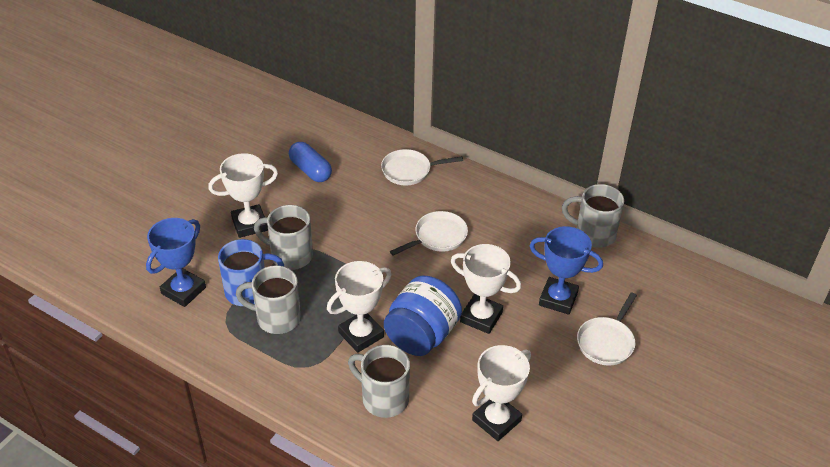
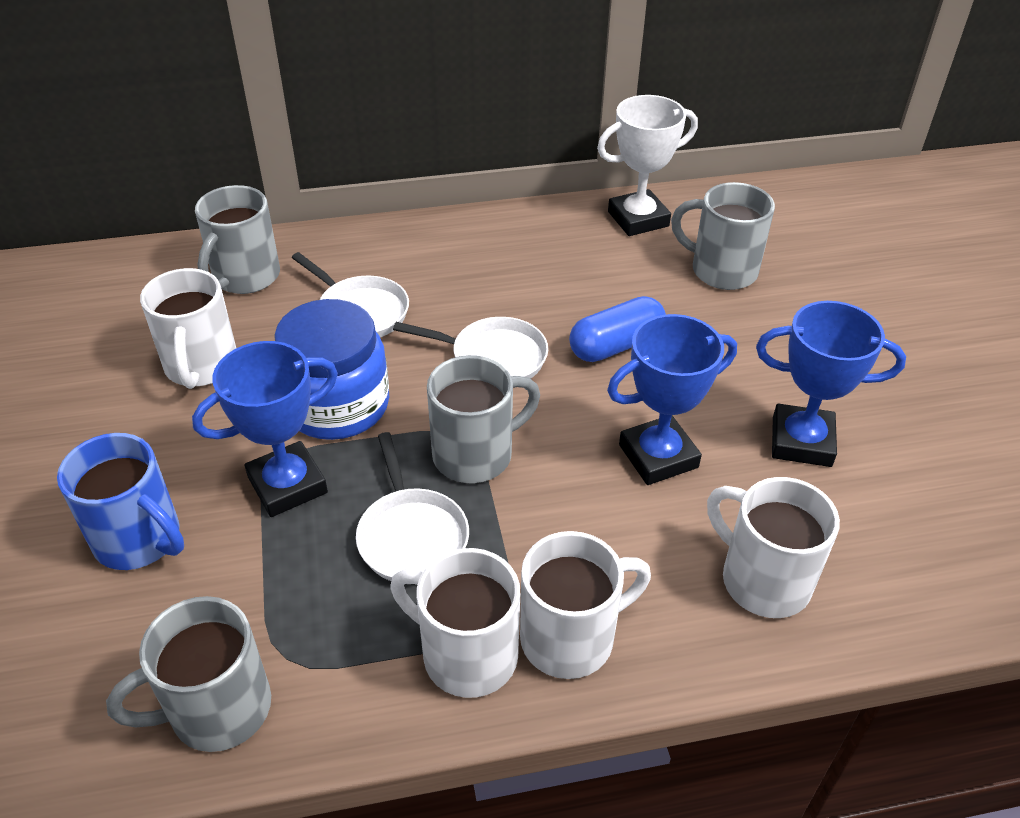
blue trophy: [146,218,206,307] [530,226,603,315] = 2 -> [192,341,338,517] [607,314,737,485] [756,301,906,467] = 3
white mug: none = 0 -> [140,268,236,389] [390,548,520,698] [520,531,651,679] [707,477,840,618] = 4
white trophy: [208,153,278,238] [327,261,391,353] [451,244,521,334] [472,345,531,441] = 4 -> [597,95,698,236] = 1

